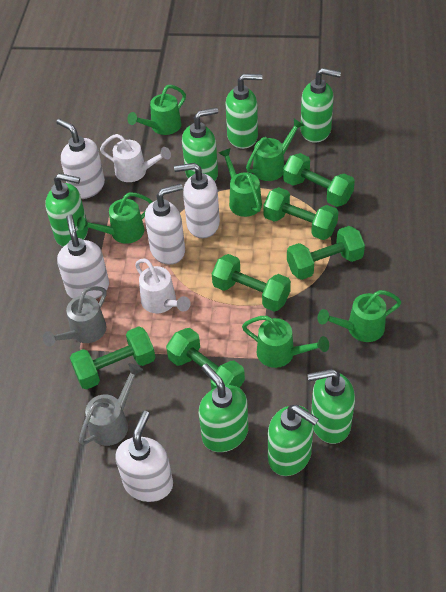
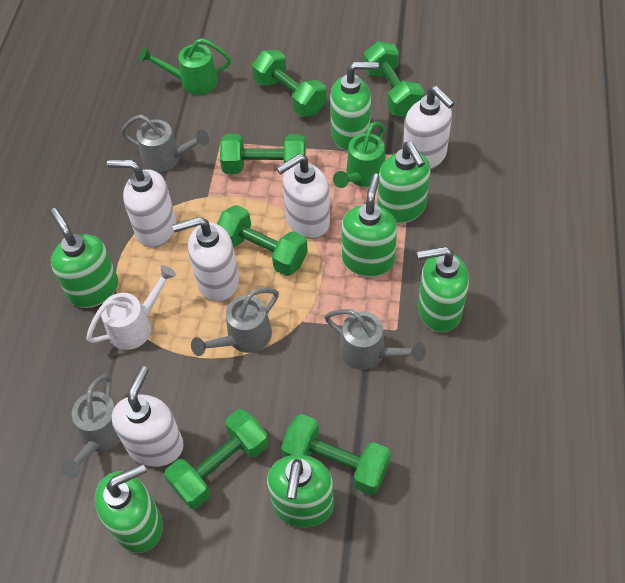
green watering can: [77,193,153,244] [127,85,186,135] [219,148,262,217] [242,316,329,368] [246,119,304,181] [317,290,401,342] = 6 -> [139,38,231,95] [333,122,385,188] = 2
grey watering can: [43,286,107,347] [79,363,143,446] = 2 -> [61,374,121,478] [121,115,209,172] [191,288,279,356] [324,309,426,370] = 4
white watering can: [100,134,171,182] [135,259,191,314] = 2 -> [86,265,176,350] = 1

